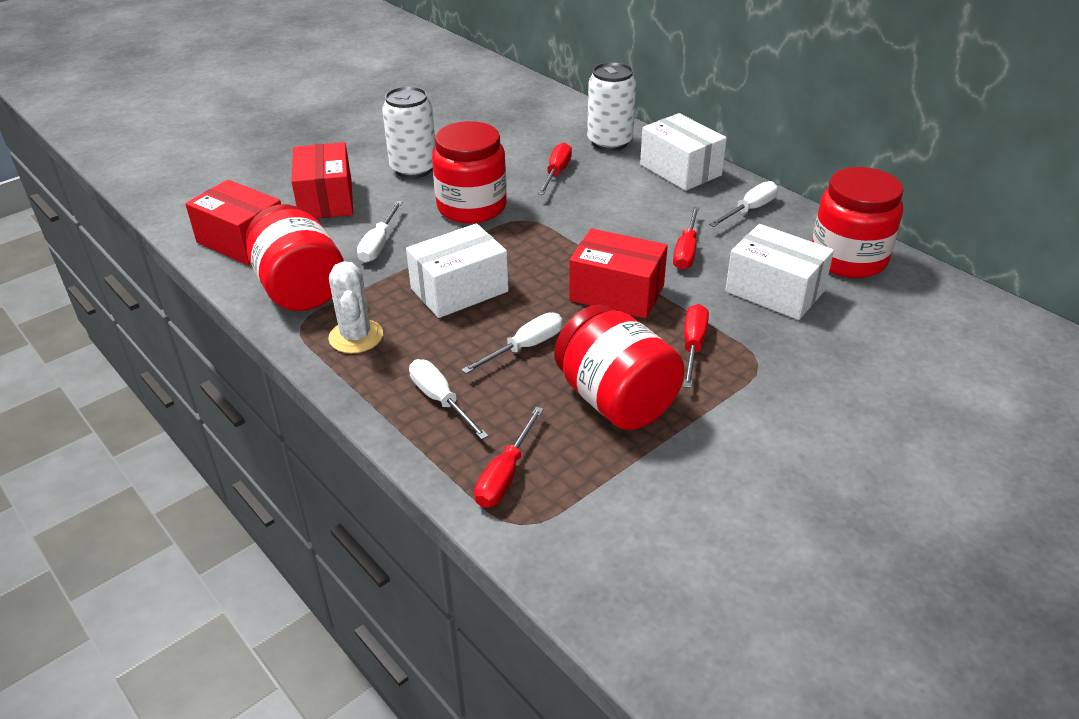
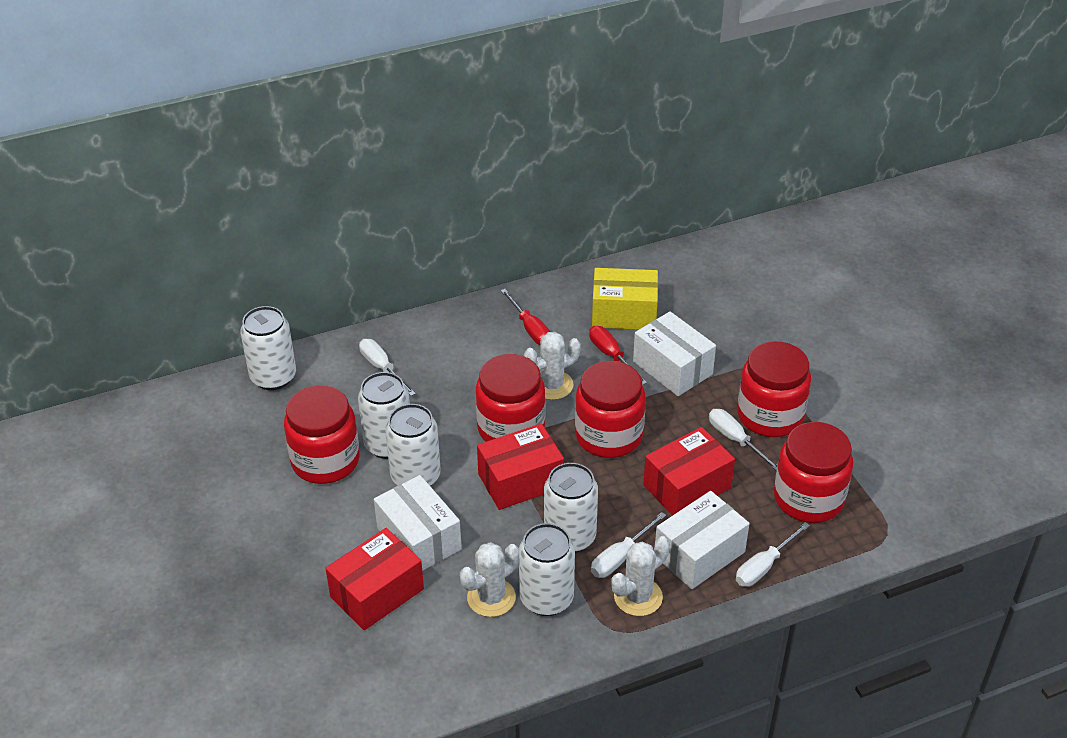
red jar: [246,204,344,311] [432,121,507,223] [554,304,684,430] [812,167,903,278] = 4 -> [284,385,360,484] [476,354,545,442] [575,361,646,458] [737,341,811,437] [774,422,853,523] = 5
red screwdriver: [474,407,544,508] [538,142,572,195] [673,207,699,270] [683,304,709,388] = 4 -> [501,289,550,345] [589,326,647,385] = 2
white cactus: [328,261,383,353] = 1 -> [460,542,519,617] [524,332,581,400] [611,536,670,616] = 3
white can: [382,86,436,179] [587,62,636,151] = 2 -> [240,306,296,390] [358,372,410,459] [385,404,441,486] [519,523,575,616] [544,463,598,553] = 5
yellow box: none = 0 -> [592,268,658,330] = 1

